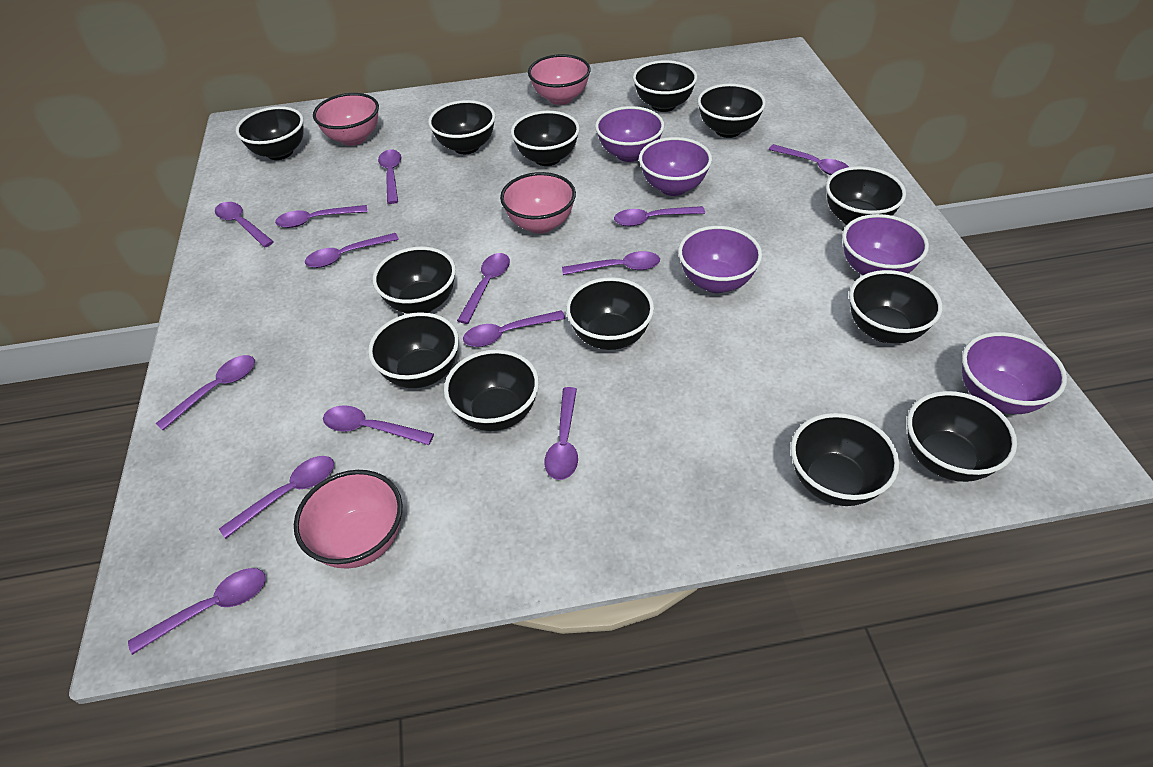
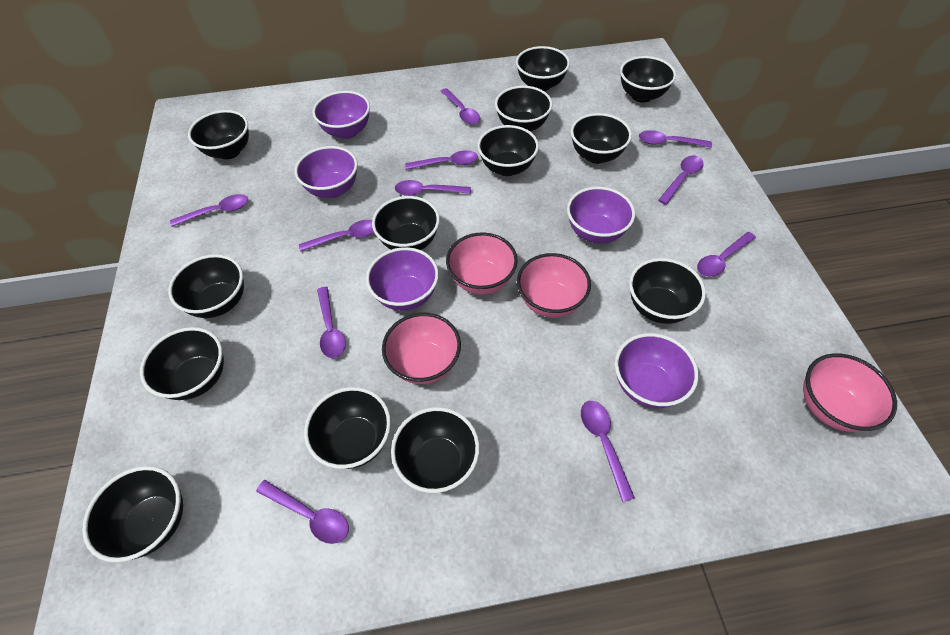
purple spoon: [128,568,266,655] [155,355,255,430] [215,202,274,247] [219,456,334,539] [275,205,368,228] [305,233,399,268] [323,405,434,445] [378,150,401,204] [457,253,510,324] [463,310,565,347] [545,387,578,480] [562,251,660,275] [614,206,705,226] [769,144,849,175] = 14 -> [170,194,248,227] [256,480,349,544] [299,220,374,251] [317,287,346,358] [395,180,471,196] [405,150,478,170] [440,88,480,124] [581,401,635,502] [639,130,712,148] [658,156,704,205] [697,232,756,277] = 11

